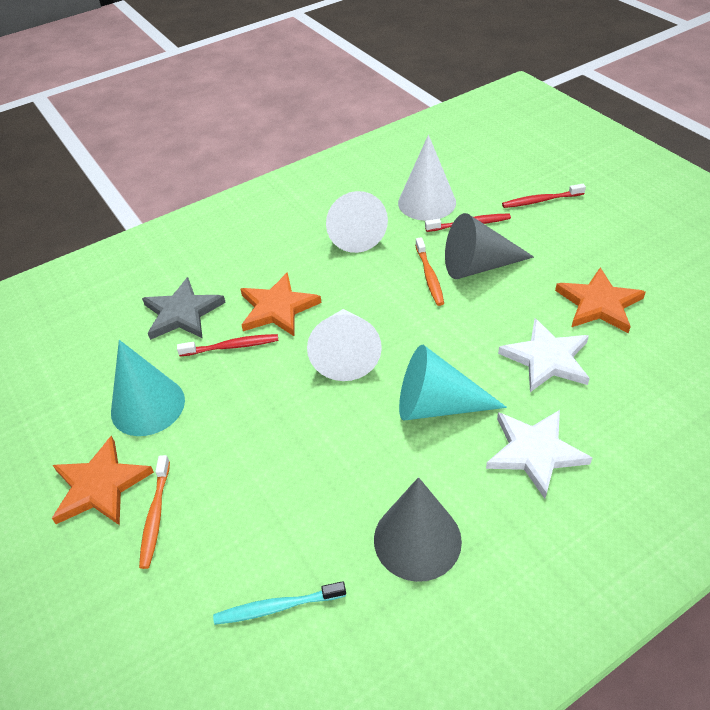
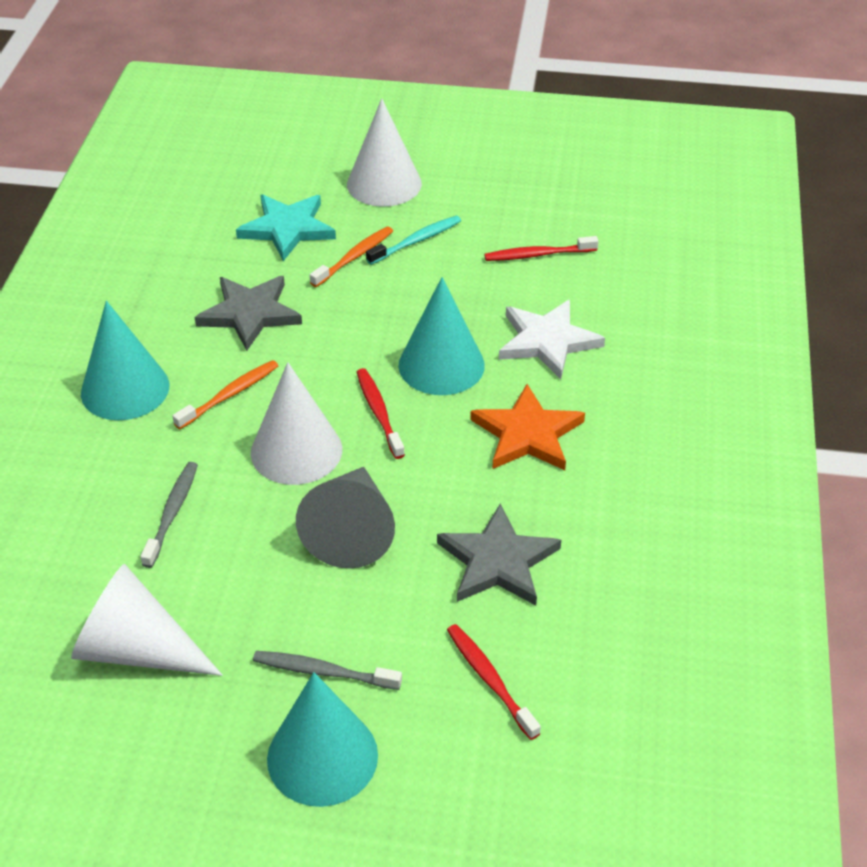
grey cone: [374,477,462,582] [445,213,534,279] = 2 -> [296,467,395,569] = 1
grey star: [142,277,226,340] = 1 -> [195,276,302,351] [437,504,561,605] = 2
grey toothbrush: none = 0 -> [140,462,198,568] [253,651,402,690] = 2
orange star: [52,436,154,525] [240,272,322,336] [555,268,646,333] = 3 -> [470,384,585,470] = 1
turquoise cone: [111,340,185,436] [399,345,507,421] = 2 -> [81,301,169,420] [267,672,378,807] [398,277,485,395] = 3
turquoise star: none = 0 -> [236,195,336,261] = 1
white star: [486,410,592,499] [498,318,590,392] = 2 -> [499,300,605,379] = 1

